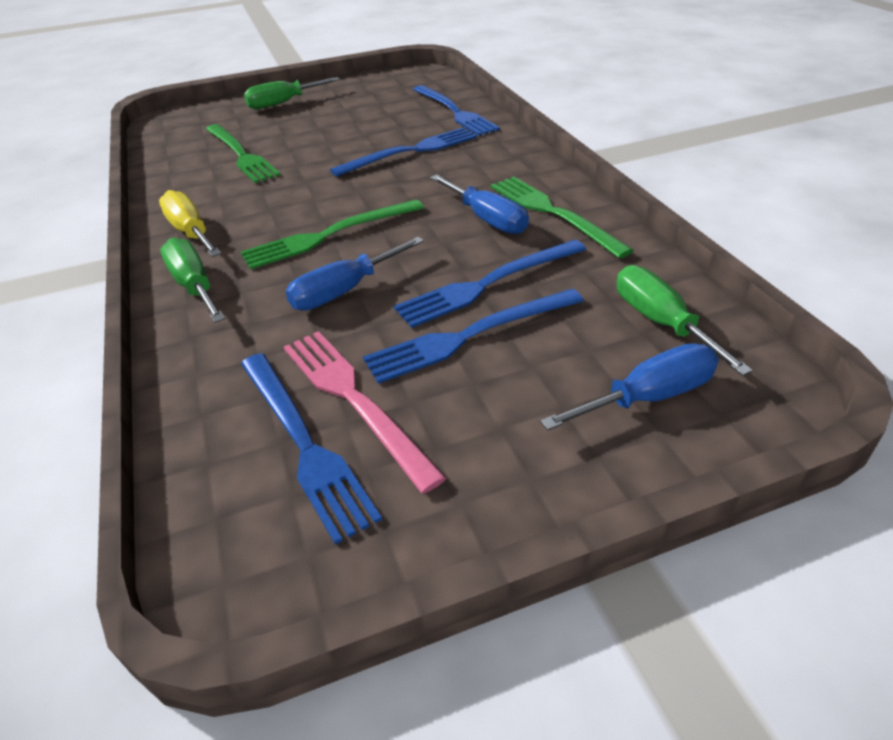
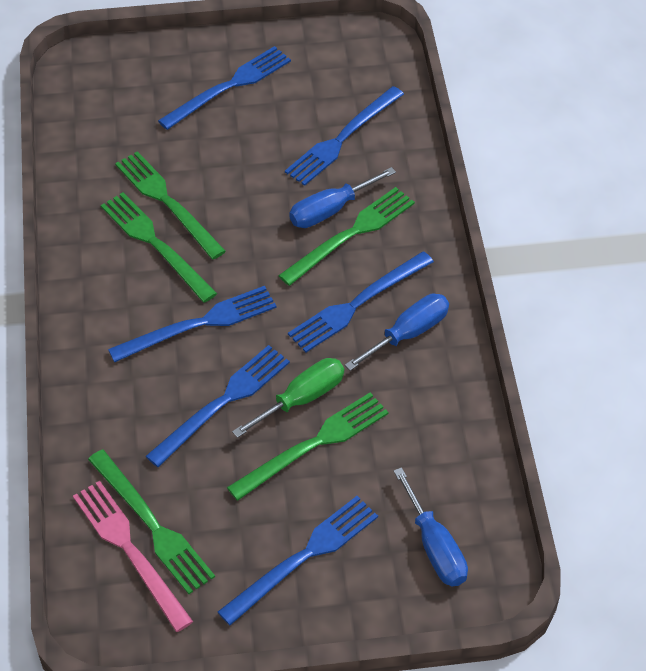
blue fork: [241,353,382,545] [330,127,477,177] [363,289,584,384] [394,240,586,328] [413,85,500,136] = 5 -> [108,286,277,362] [145,345,290,467] [158,46,291,130] [218,496,378,625] [285,86,404,186] [288,251,434,352] = 6
green fork: [206,124,281,183] [241,199,424,269] [491,177,634,259] = 3 -> [88,450,215,594] [101,192,217,303] [115,151,226,259] [227,393,389,501] [278,187,415,286] = 5
green screwdriver: [160,238,225,323] [244,77,340,109] [617,265,753,376] = 3 -> [232,358,344,438] = 1
yellow screwdriver: [159,190,222,257] = 1 -> none = 0

